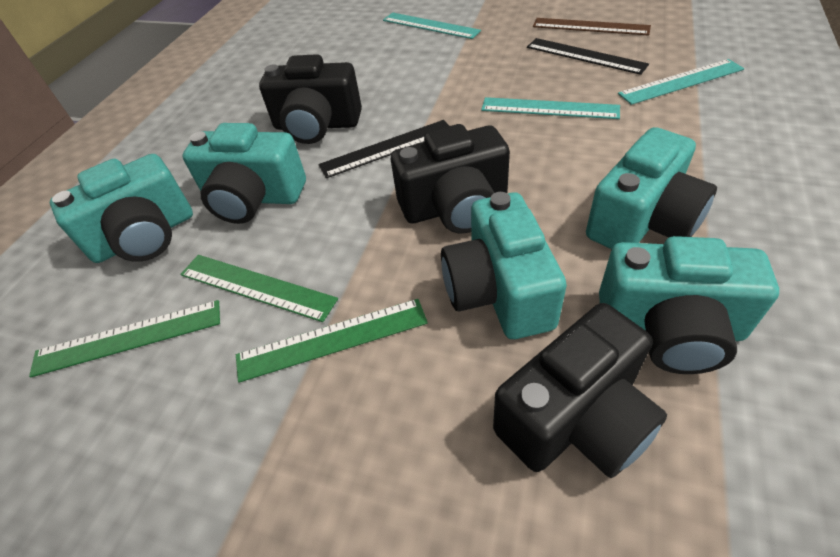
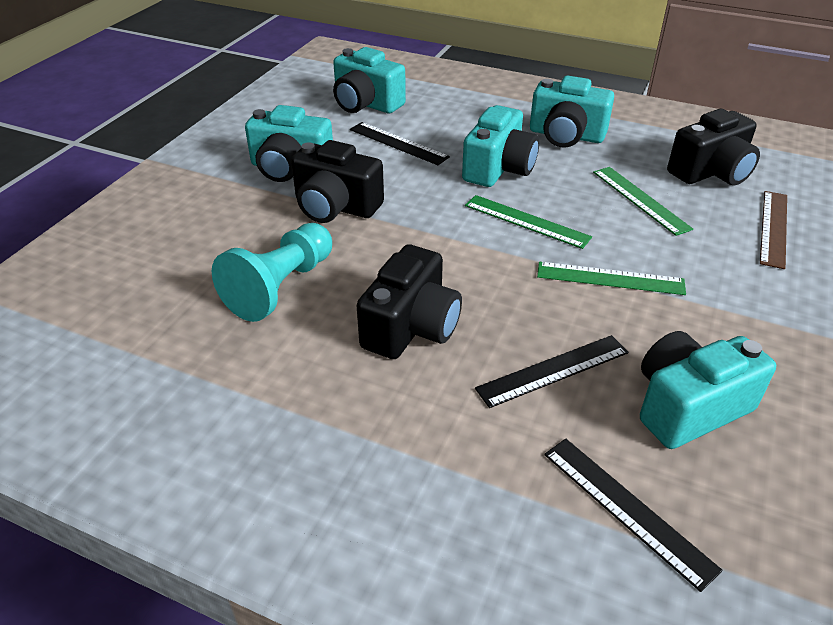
black ruler: [319,120,449,178] [527,38,649,75] = 2 -> [350,122,450,165] [475,335,629,408] [544,438,723,592] = 3
turquoise pawn: none = 0 -> [212,223,332,322] = 1
turquoise ruler: [383,13,481,39] [481,97,620,119] [618,59,744,105] = 3 -> none = 0

